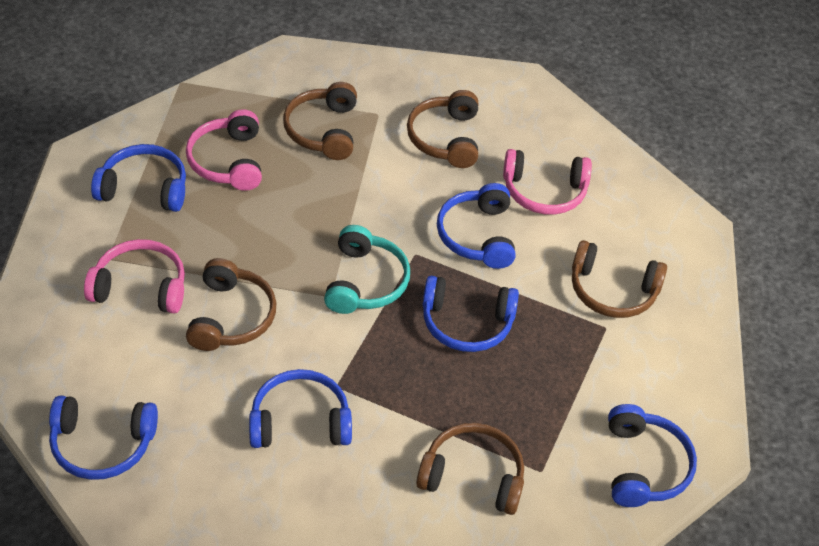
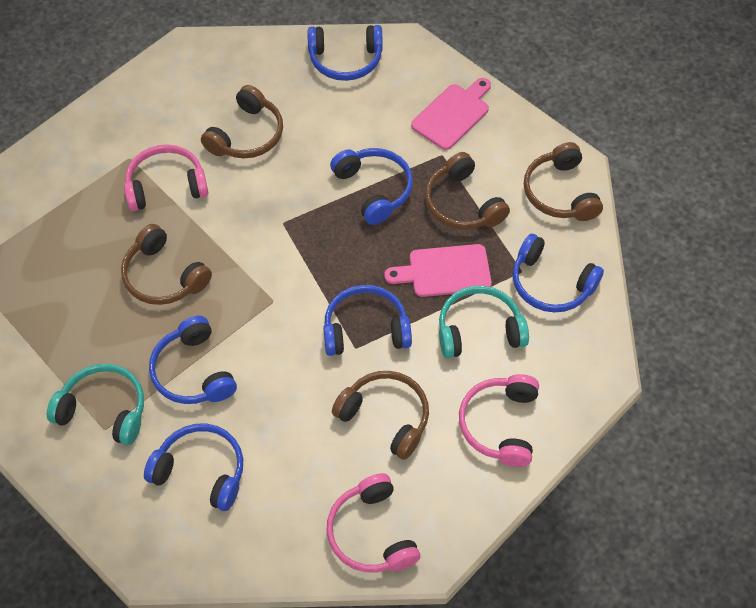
pink cutting board: none = 0 -> [384,244,492,297] [411,78,491,150] = 2
turquoise headphones: [324,225,410,314] = 1 -> [47,364,144,445] [439,286,529,358] = 2

